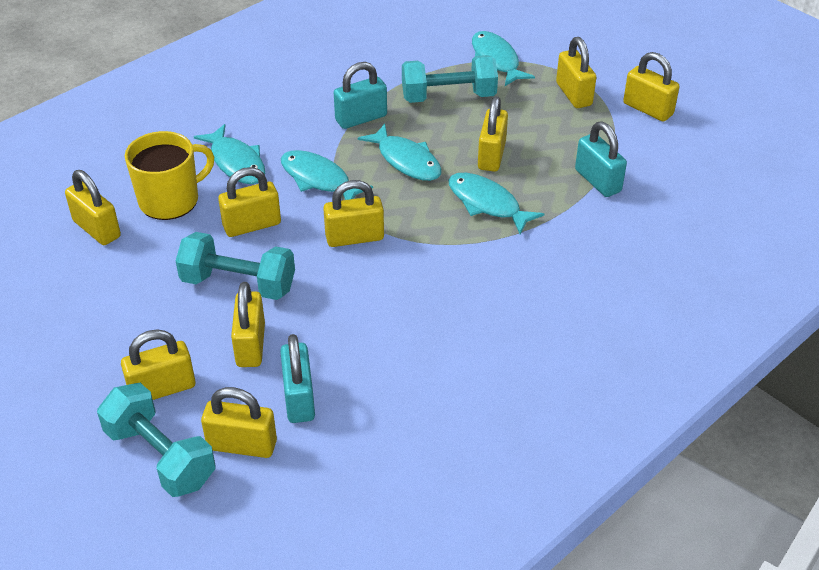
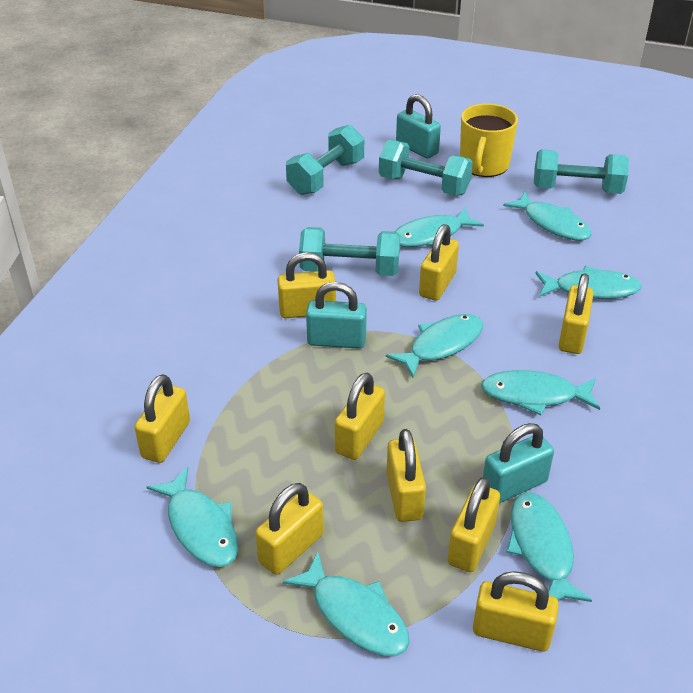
turquoise dumbbell: [97,383,215,497] [176,232,295,300] [402,55,498,103] = 3 -> [286,125,364,195] [299,227,400,276] [379,140,473,196] [534,149,629,194] = 4
turquoise fish: [194,124,265,184] [281,150,373,200] [358,124,442,181] [448,173,544,234] [472,31,535,86] = 5 -> [146,467,238,567] [283,552,410,656] [386,314,483,378] [394,208,484,247] [481,370,600,415] [503,191,592,241] [506,492,592,602] [535,266,642,299] = 8

